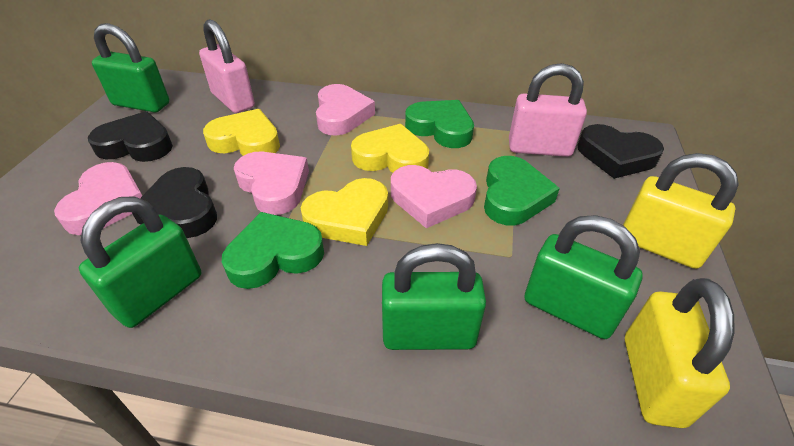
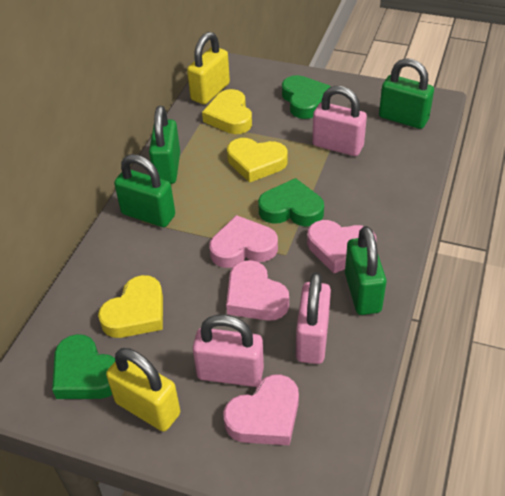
black heart: [88,111,173,162] [132,167,217,238] [577,124,664,179] = 3 -> none = 0
pink padlock: [199,19,255,113] [509,63,587,157] = 2 -> [193,315,264,387] [296,272,331,364] [312,86,367,156] = 3

